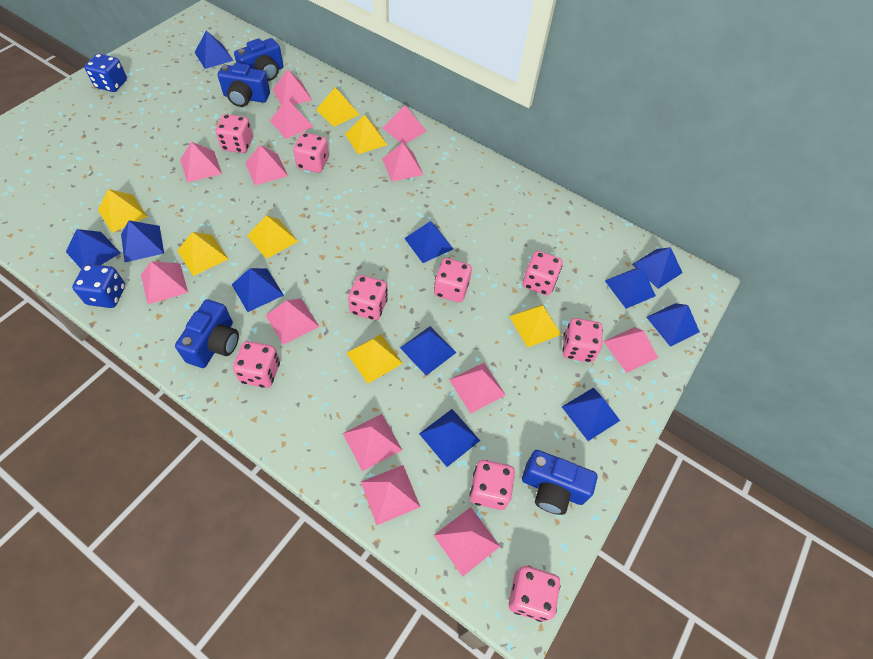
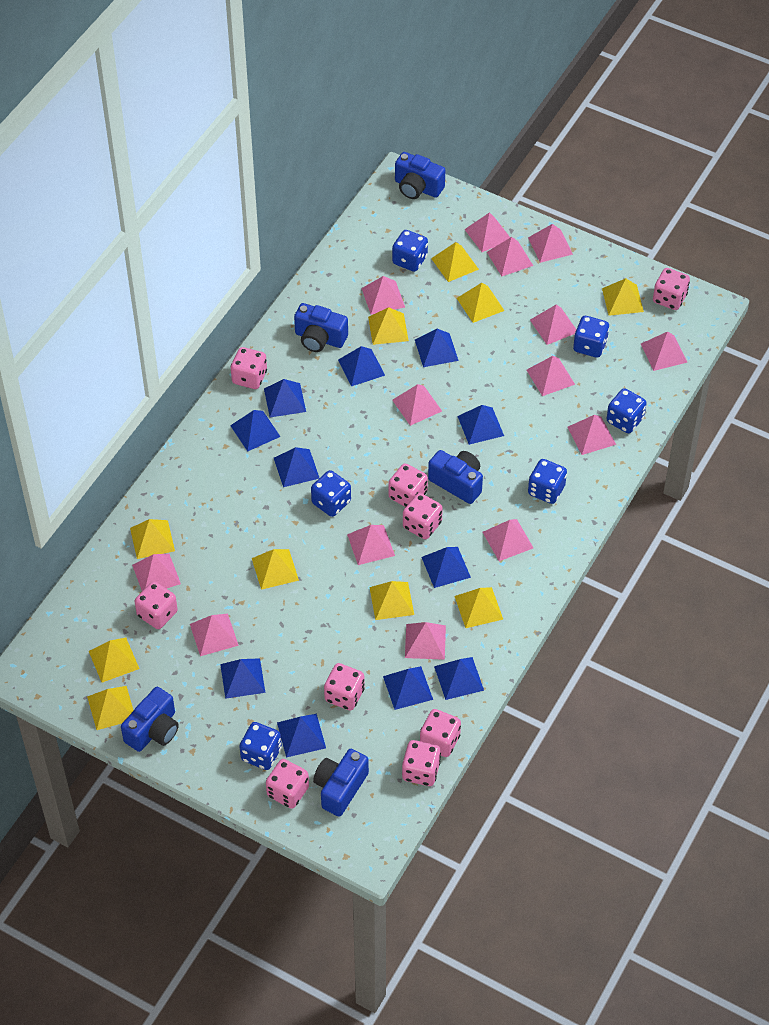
blue camera: [175,299,239,368] [218,63,270,107] [234,38,283,81] [522,450,598,515] = 4 -> [121,687,179,752] [294,303,348,352] [313,749,369,817] [395,152,445,199] [428,450,483,504] = 5
blue dice: [72,264,125,308] [84,53,127,92] = 2 -> [239,722,282,770] [311,470,351,517] [392,230,428,272] [528,459,567,504] [573,316,609,358] [606,388,647,433] = 6
pink pyramid: [141,261,188,304] [180,142,222,183] [245,145,288,185] [265,298,319,345] [270,99,314,139] [273,69,312,105] [343,414,402,471] [361,465,420,525] [382,143,423,181] [383,105,427,144] [434,507,500,577] [449,363,506,414] [603,327,658,373] = 13 -> [132,554,181,591] [190,614,239,656] [347,525,395,565] [362,276,405,315] [392,384,442,426] [405,622,446,660] [464,212,510,252] [483,519,533,561] [487,237,533,276] [527,356,575,396] [528,224,573,263] [530,305,576,345] [567,415,616,455] [641,331,688,371] = 14
yellow pyramid: [98,189,147,233] [177,232,228,276] [247,215,298,259] [316,87,360,127] [345,115,387,154] [347,334,403,383] [509,304,562,348] = 7 -> [87,686,134,730] [89,638,139,682] [130,519,175,559] [252,549,299,590] [368,307,409,345] [369,581,414,620] [431,242,479,282] [454,587,503,628] [457,283,505,323] [602,278,644,316] = 10

